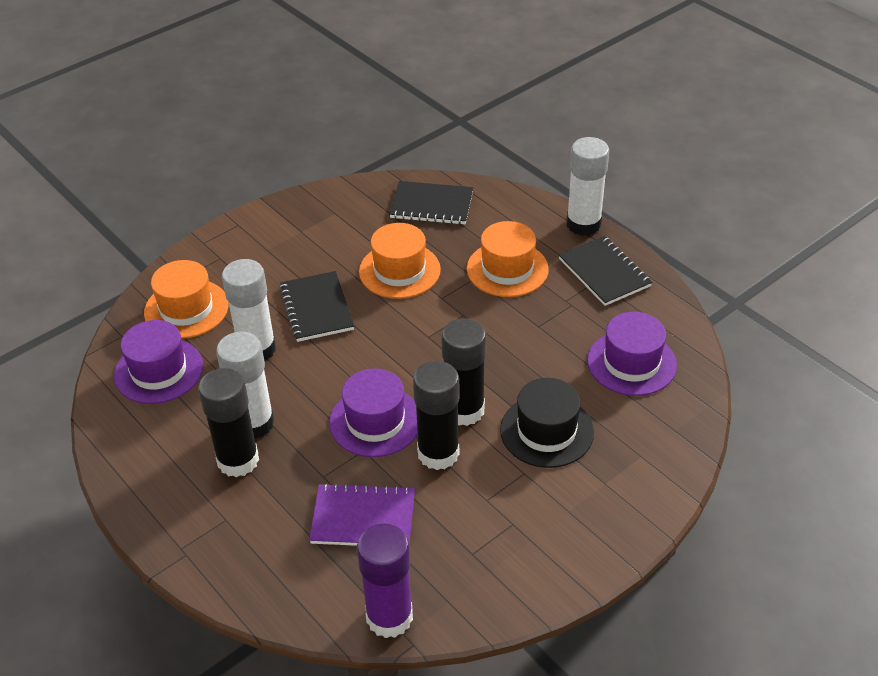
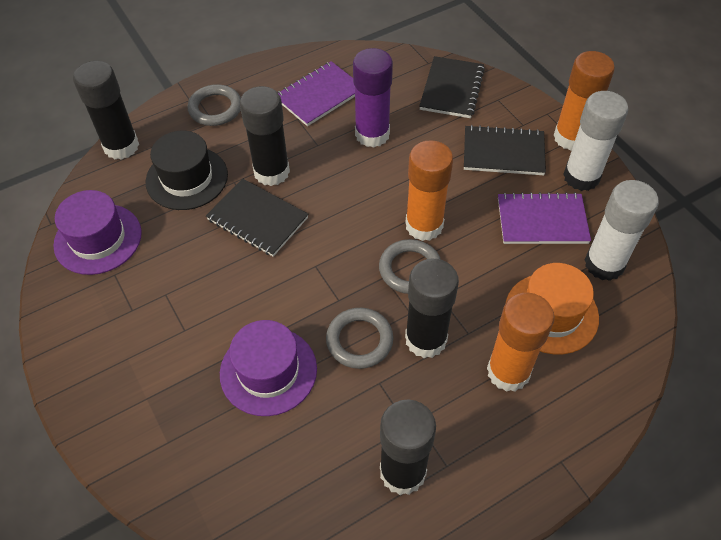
black glue stick: [198,368,259,477] [413,361,460,470] [441,318,486,426] = 3 -> [73,61,139,160] [240,86,290,186] [380,400,436,495] [405,259,459,358] = 4
grey ring: none = 0 -> [187,84,241,126] [326,308,393,369] [379,239,441,294] = 3
orange glue stick: none = 0 -> [405,140,453,241] [487,293,554,392] [553,51,615,151] = 3
orange hat: [144,260,229,339] [359,223,441,299] [467,221,549,297] = 3 -> [505,263,599,354] = 1
purple hat: [114,320,203,404] [329,368,418,457] [587,312,677,396] = 3 -> [53,190,142,275] [220,320,317,416] = 2
purple notebook: [309,483,415,546] = 1 -> [277,61,355,126] [498,192,591,244] = 2
white glue stick: [216,332,274,439] [222,259,276,360] [566,137,609,236] = 3 -> [563,91,628,191] [585,180,659,281] = 2

